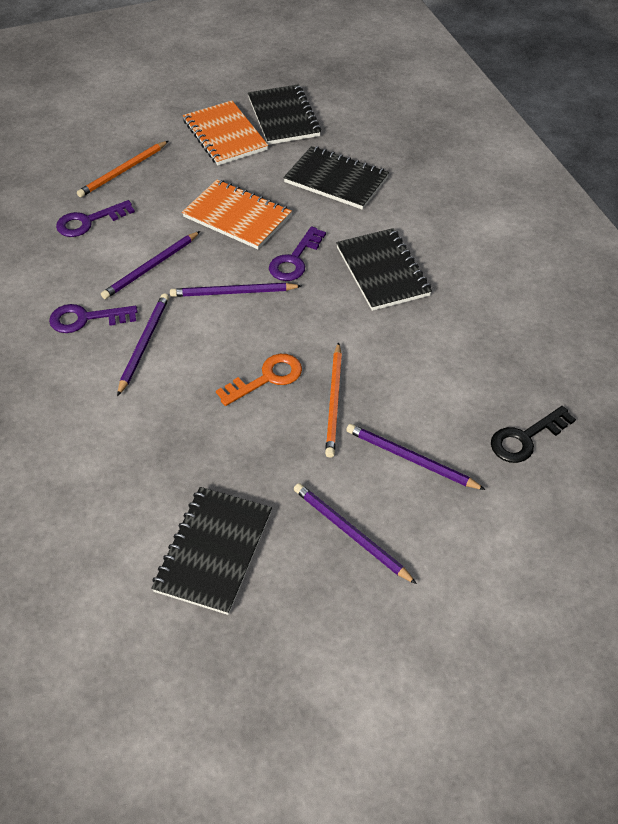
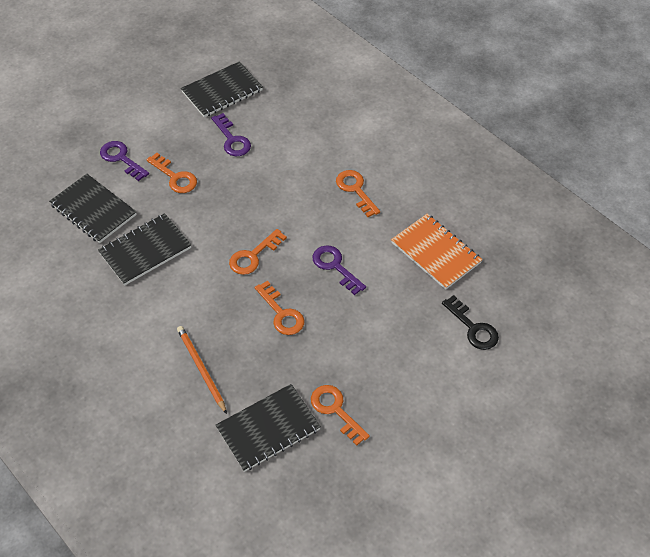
orange key: [216,354,302,406] = 1 -> [146,153,197,193] [229,229,287,275] [255,281,304,335] [311,385,370,446] [336,170,380,217] = 5
orange notebook: [182,180,292,249] [183,101,268,165] = 2 -> [391,214,482,290] = 1
orange pencil: [77,141,168,197] [325,342,342,458] = 2 -> [177,326,227,414] = 1
purple pencil: [101,231,200,299] [117,293,169,396] [170,283,301,297] [294,483,417,584] [346,424,485,490] = 5 -> none = 0

